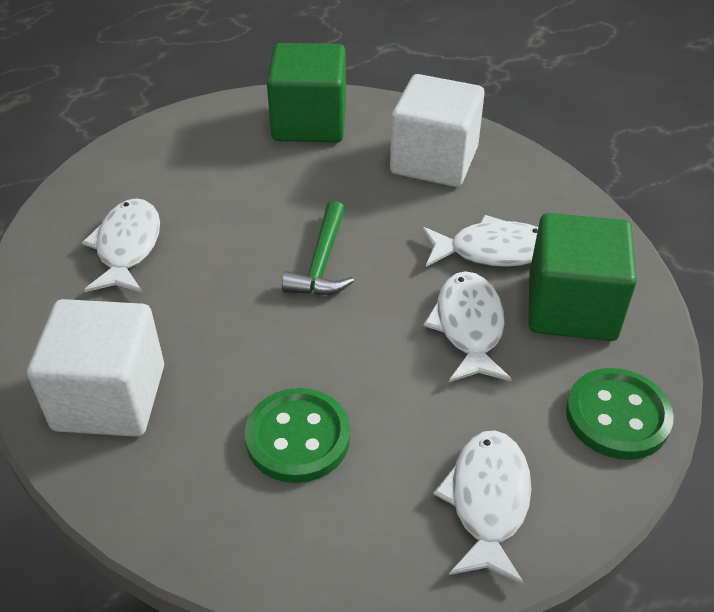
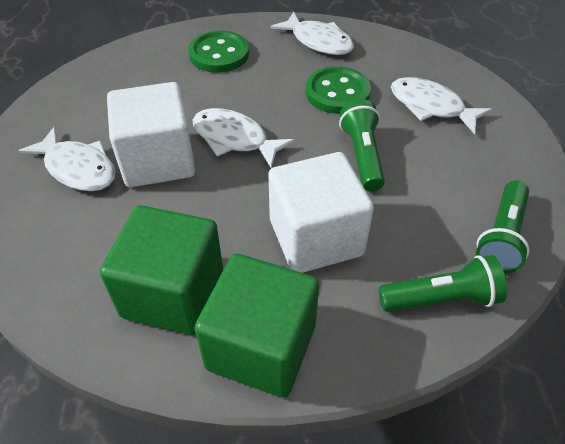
green flashlight: none = 0 -> [339,99,385,191] [379,255,507,312] [476,181,529,273] = 3
green hammer: [282,201,354,295] = 1 -> none = 0

